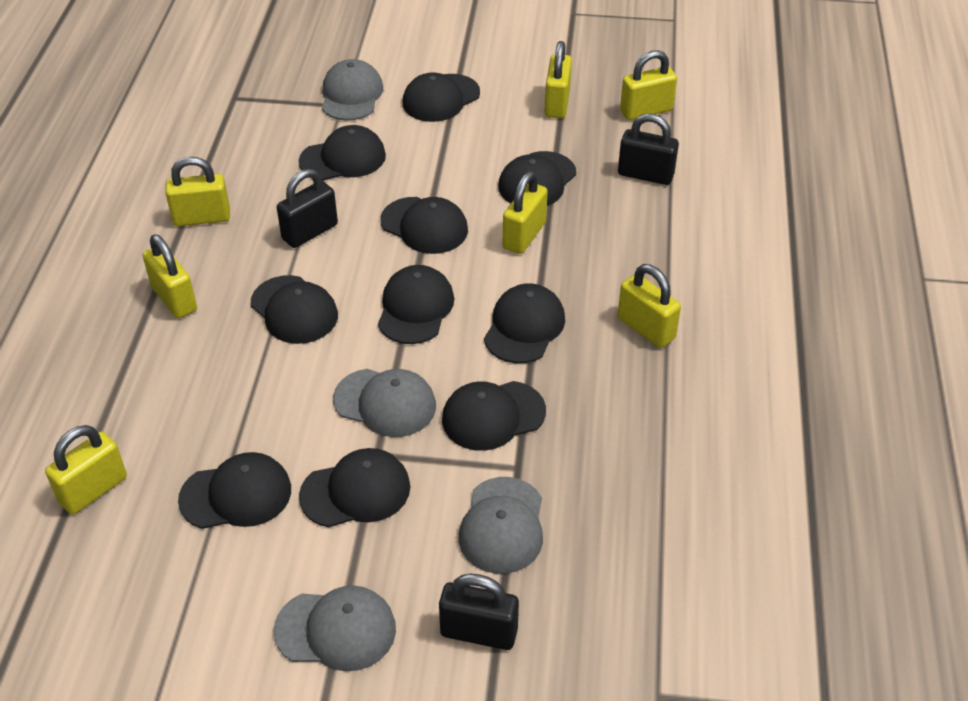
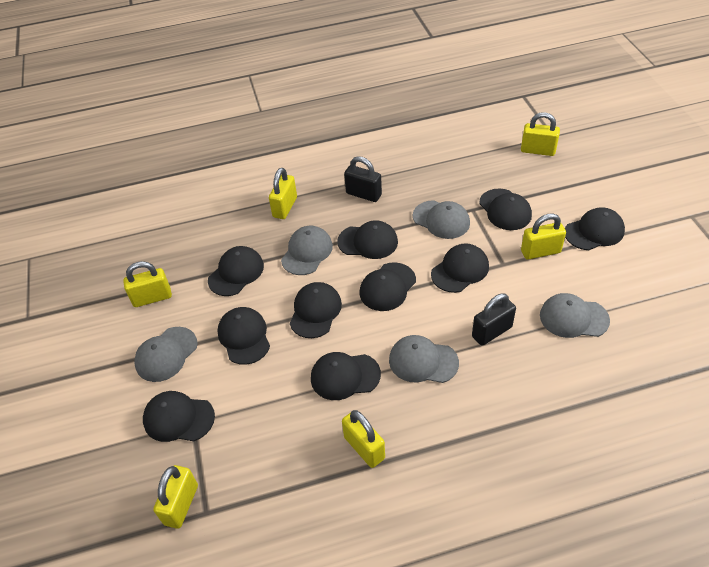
black padlock: [277,169,338,248] [439,574,519,650] [618,114,679,185] = 3 -> [344,156,382,202] [472,293,516,346] = 2
grey cap: [274,586,396,671] [322,59,383,121] [333,369,436,437] [459,477,543,574] = 4 -> [134,327,198,382] [281,226,333,275] [389,335,459,383] [413,200,470,239] [540,293,610,338] = 5
yellow padlock: [45,425,127,514] [143,234,197,318] [165,157,230,226] [503,171,548,254] [545,41,572,118] [618,264,681,348] [620,50,677,120] = 7 -> [123,261,172,307] [153,465,198,529] [269,168,297,219] [342,410,385,468] [521,112,560,156] [521,213,566,260] = 6

